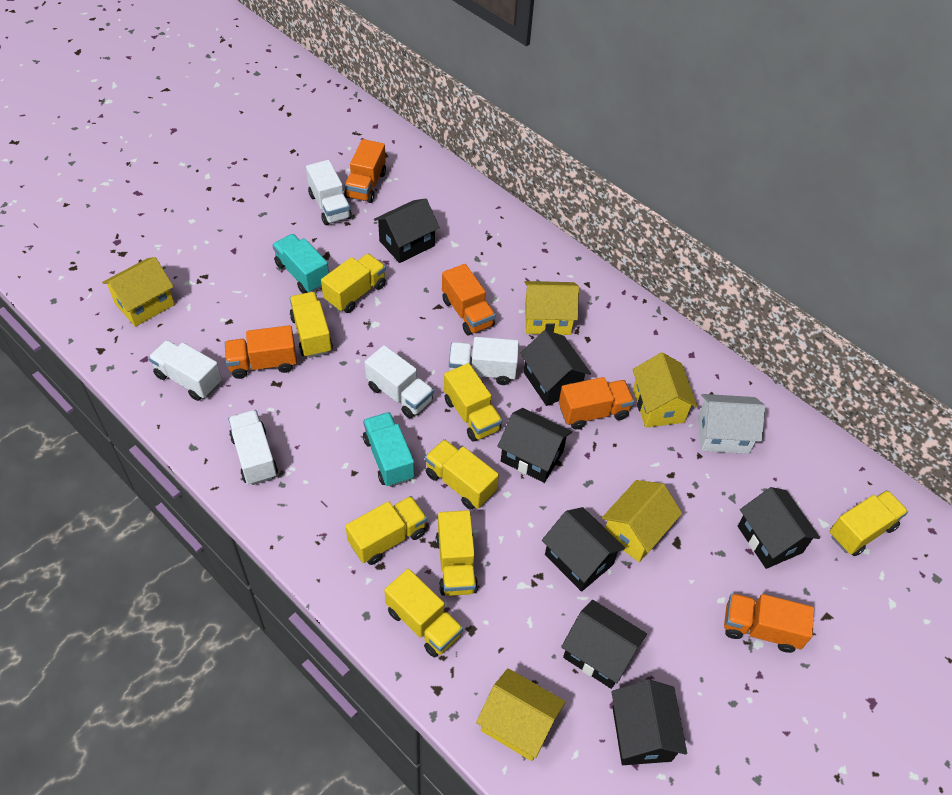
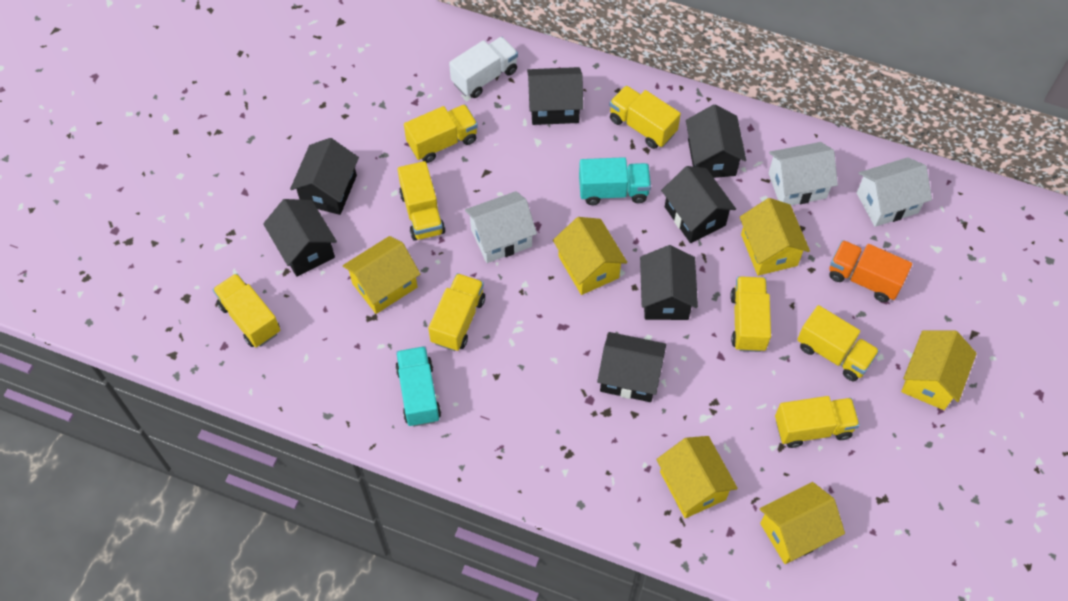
orange truck: [225,325,297,379] [345,139,386,203] [442,264,495,336] [559,377,634,429] [724,593,814,653] = 5 -> [829,240,912,302] = 1
white house: [698,394,765,454] = 1 -> [465,191,537,263] [769,142,838,205] [857,157,932,227] = 3
white truck: [148,340,222,401] [228,410,278,485] [306,160,352,225] [365,345,434,418] [449,337,519,385] = 5 -> [449,37,518,98] = 1
yellow house: [102,257,175,327] [476,668,566,761] [524,281,579,335] [602,480,682,562] [633,352,698,428] = 5 -> [343,236,420,314] [553,217,627,295] [656,436,738,518] [740,198,810,276] [760,482,845,564] [901,331,977,410] = 6

